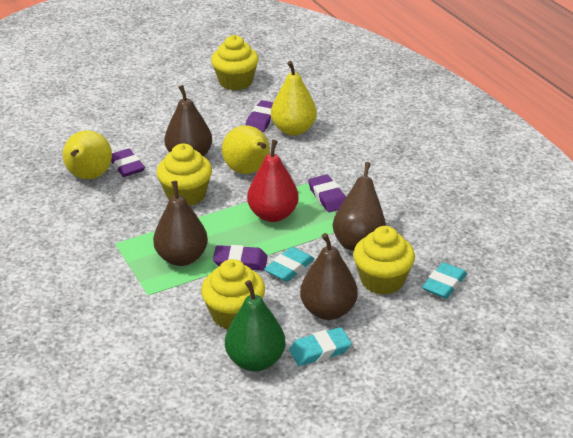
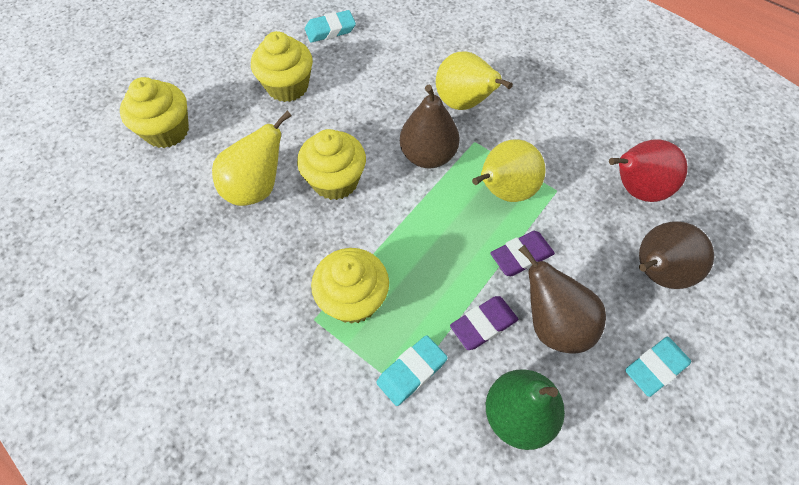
brown pear: [153,181,208,266] [164,85,212,157] [300,233,358,320] [333,162,386,251] = 4 -> [400,85,460,168] [519,245,606,354] [639,221,714,289] = 3
purple eraser: [111,149,145,177] [213,245,268,271] [246,100,274,132] [308,174,346,212] = 4 -> [450,296,518,350] [490,231,555,276] = 2

